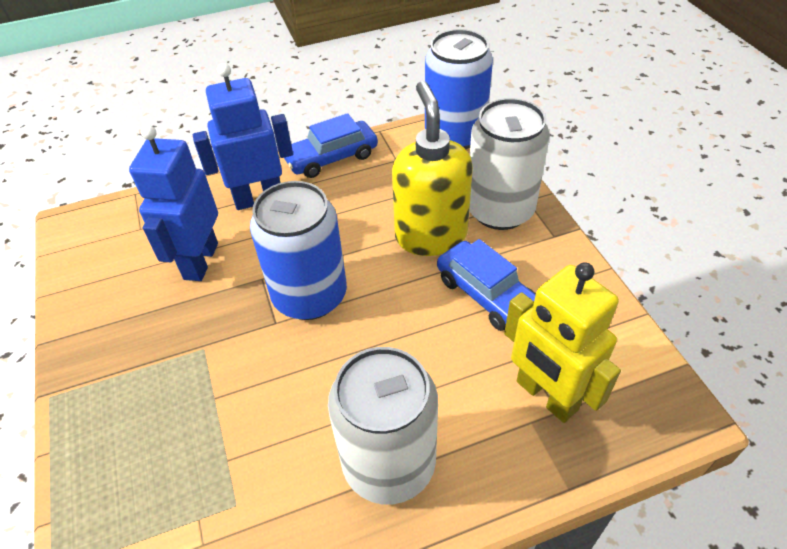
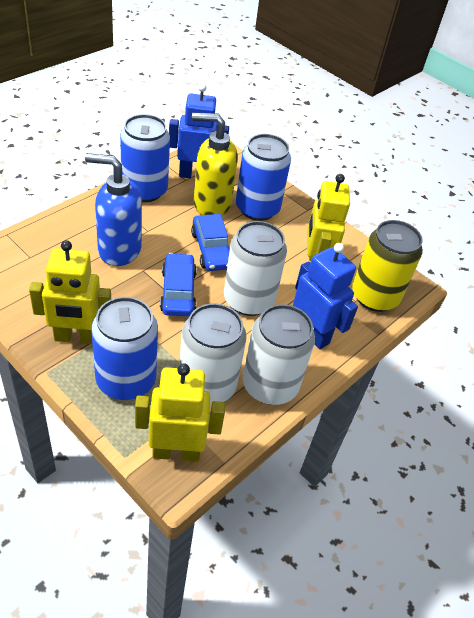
blue can: [250,181,347,320] [425,29,493,149] = 2 -> [91,297,158,400] [120,114,170,202] [236,134,291,221] = 3
blue soap dispenser: none = 0 -> [85,153,142,266] = 1
white can: [328,347,438,505] [469,98,550,230] = 2 -> [179,303,247,405] [224,221,287,316] [242,304,315,405] = 3
yellow can: none = 0 -> [352,220,423,312] = 1
yellow robot: [504,262,621,423] = 1 -> [29,240,111,344] [135,363,225,462] [307,174,350,263] = 3

